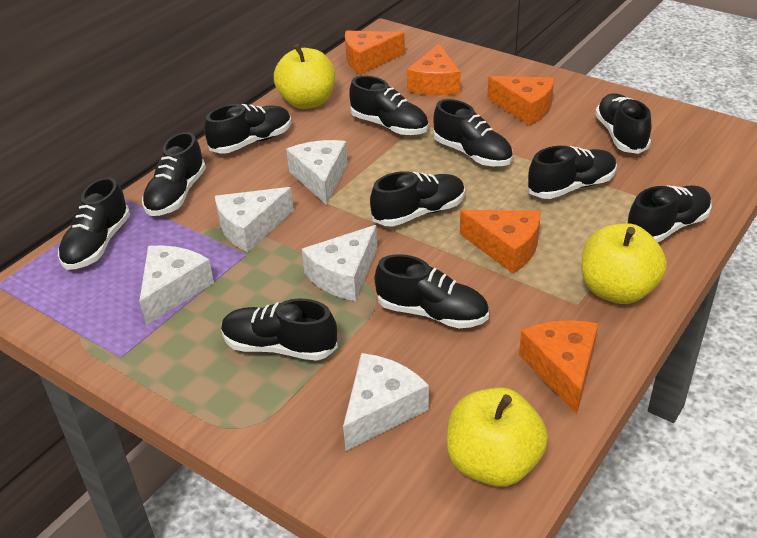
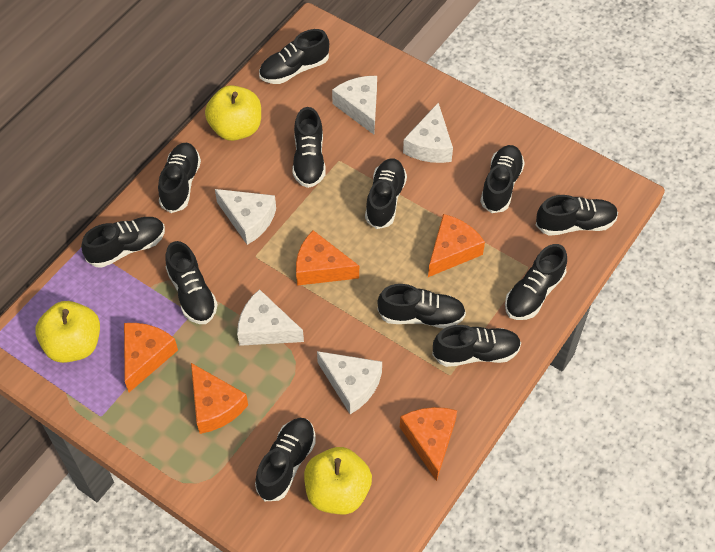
black shoe: [58,177,130,270] [142,132,206,216] [204,104,291,154] [221,298,338,361] [349,76,429,135] [370,171,465,227] [375,254,489,328] [433,99,513,166] [528,146,617,199] [595,93,652,154] [626,185,712,243] = 11 -> [81,217,165,268] [158,143,201,213] [165,241,218,324] [255,418,315,501] [259,29,329,84] [293,107,326,188] [365,158,407,229] [377,284,466,328] [432,325,521,367] [480,145,525,213] [505,244,567,320] [536,195,618,236] = 12

